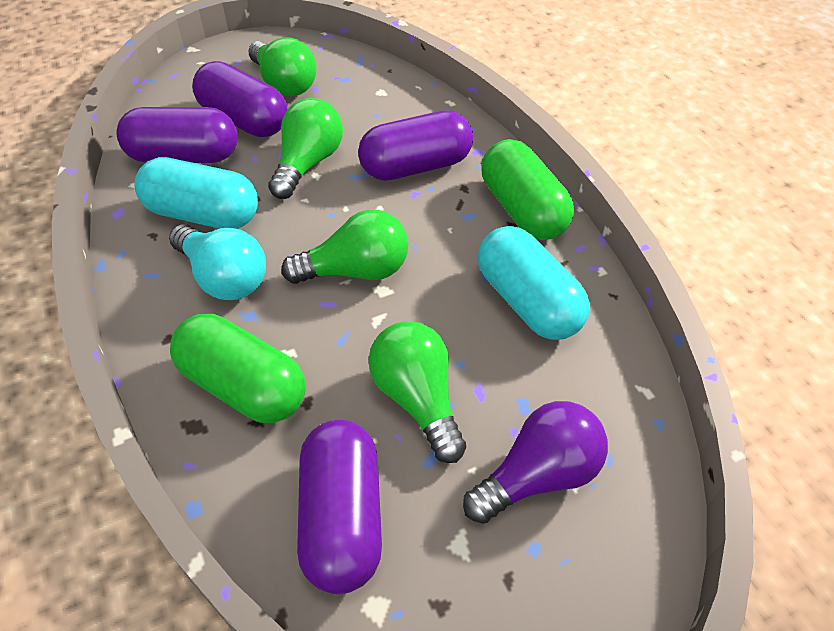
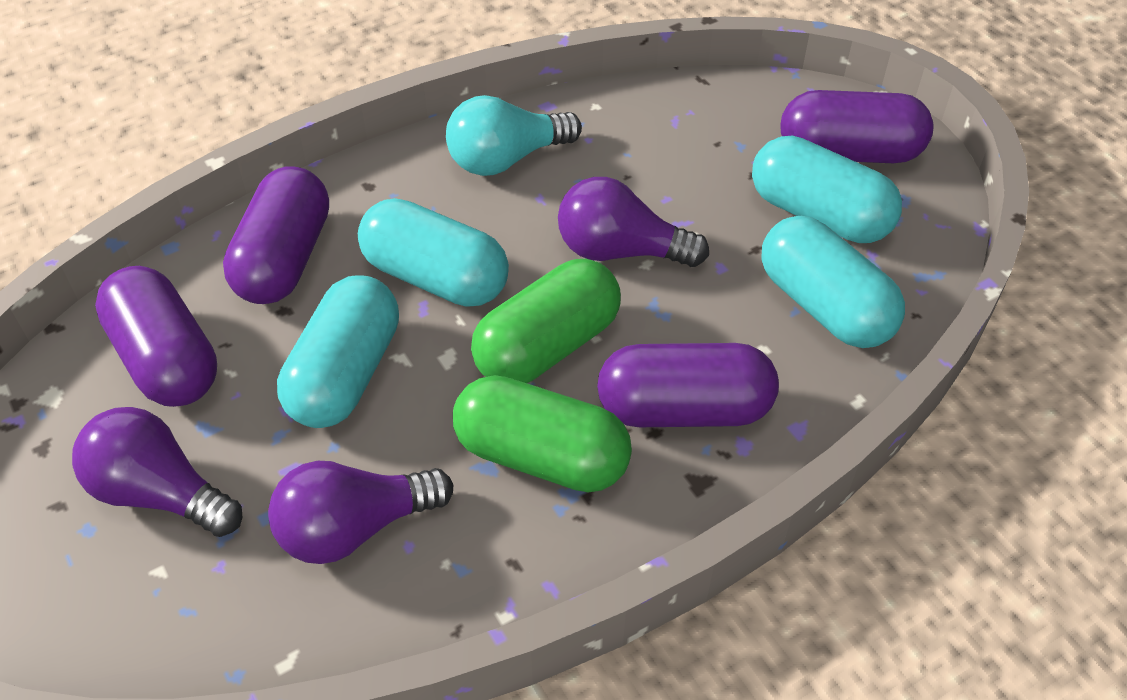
green light bulb: [249,38,317,97] [268,98,343,199] [281,210,408,284] [369,321,466,463] = 4 -> none = 0
purple light bulb: [463,401,608,524] = 1 -> [72,407,242,537] [268,461,453,564] [558,177,709,267] = 3
turquoise capsule: [134,157,258,229] [478,226,590,340] = 2 -> [277,275,399,428] [358,198,509,307] [752,136,902,243] [761,216,905,348] = 4

